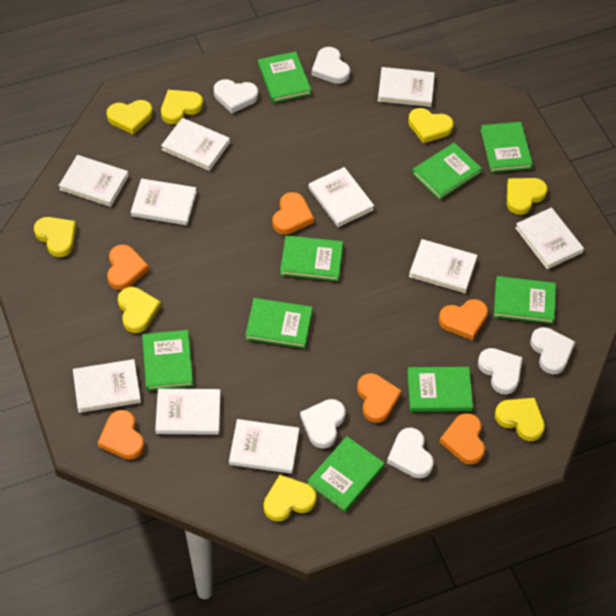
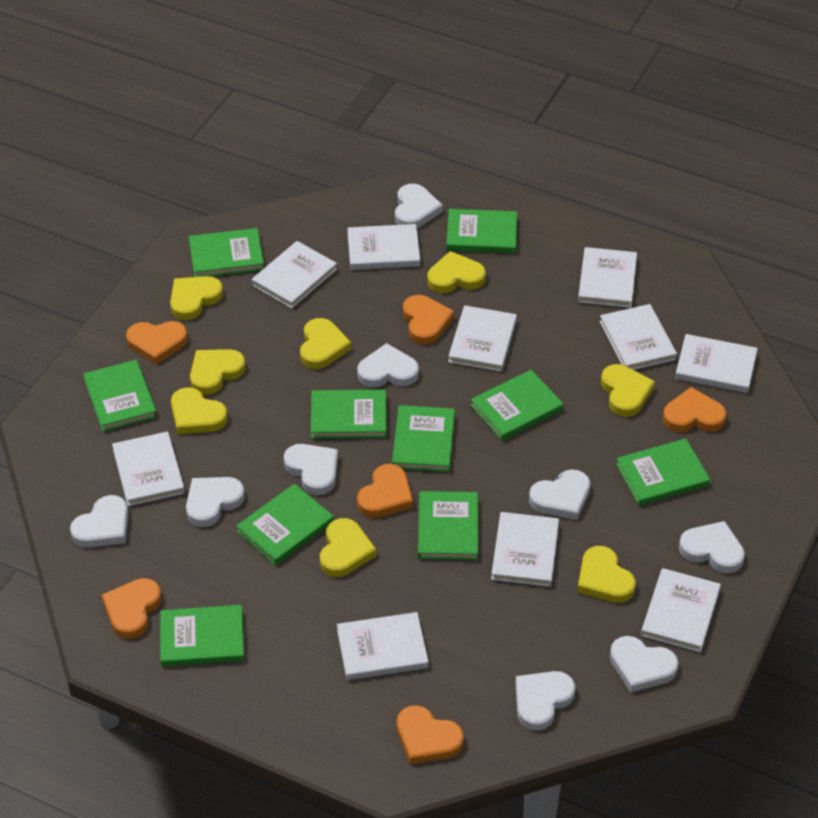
green book: [142,330,193,391] [245,298,313,348] [258,51,311,103] [280,235,343,281] [307,436,385,512] [407,367,473,412] [412,143,482,200] [480,122,533,172] [494,276,556,324] = 9 -> [83,360,157,432] [160,605,244,667] [189,228,264,277] [236,484,334,565] [311,389,387,439] [392,405,455,472] [418,491,478,560] [446,209,517,253] [470,370,563,441] [616,439,710,506] = 10
white heart: [214,79,258,114] [300,399,346,449] [312,47,350,84] [387,428,434,478] [478,348,523,394] [530,327,575,374] = 6 -> [70,495,128,548] [186,477,245,527] [284,444,338,495] [357,343,419,388] [395,184,443,228] [515,671,575,731] [529,469,590,520] [610,636,679,693] [679,521,745,573] = 9

